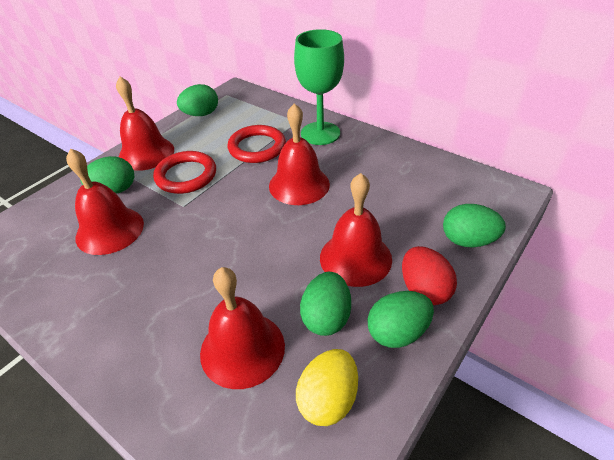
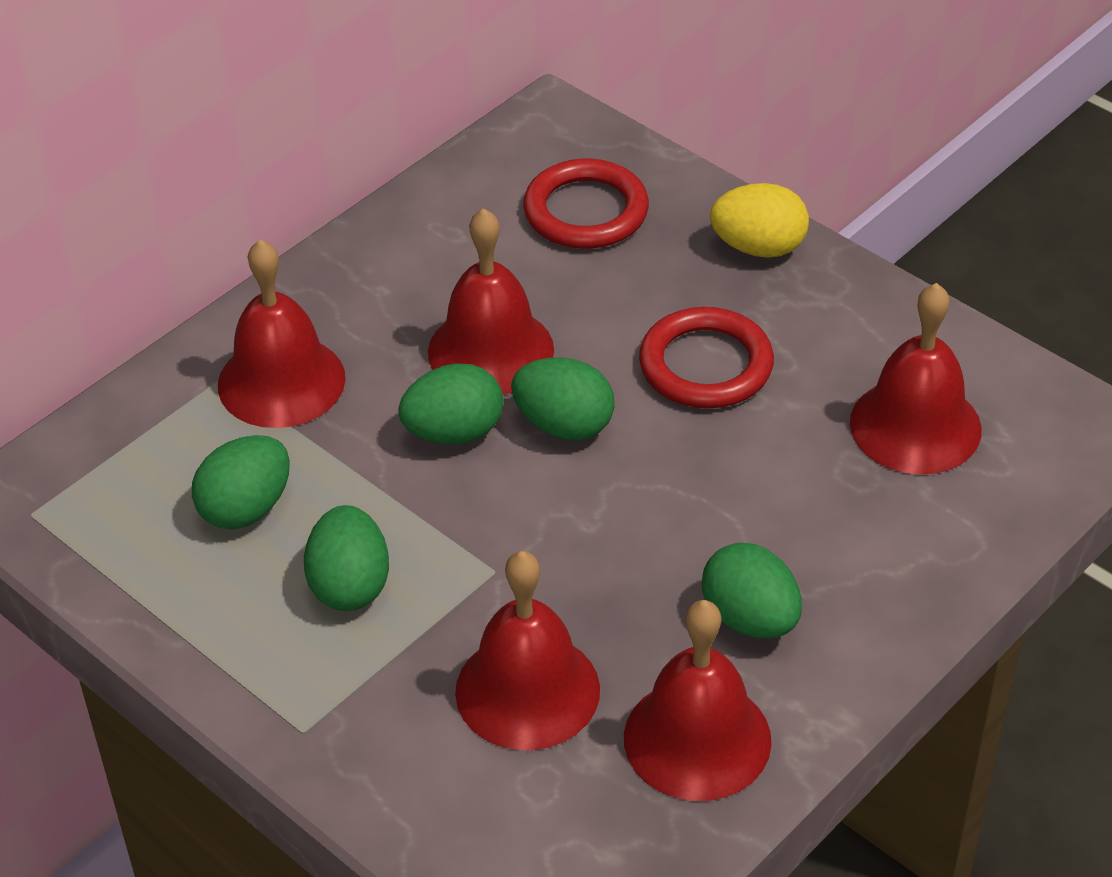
green goblet: [294,29,344,145] = 1 -> none = 0
red egg: [402,246,457,305] = 1 -> none = 0

